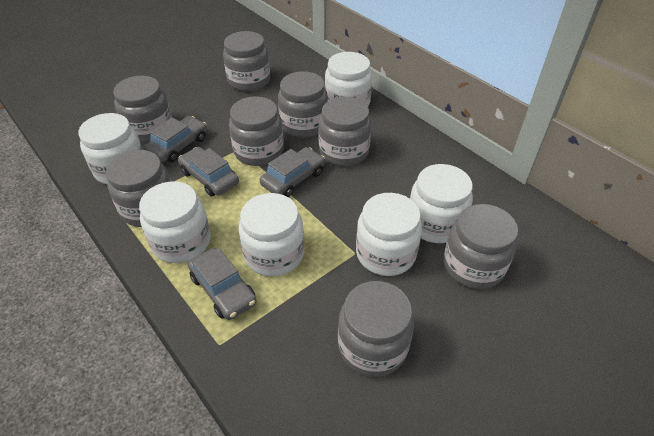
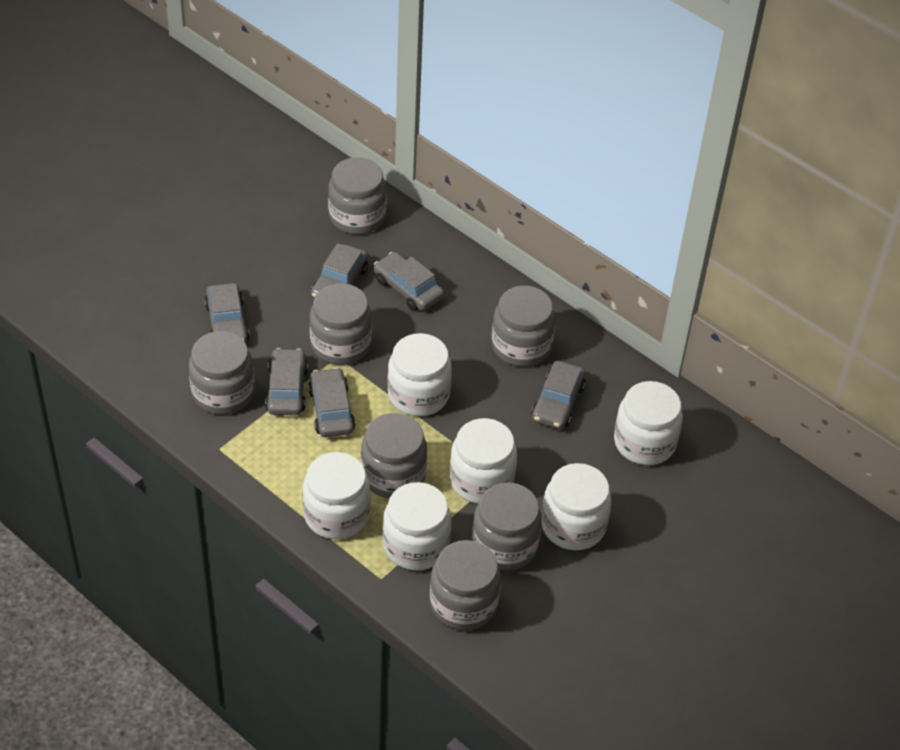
grey car: [144,116,207,162] [178,147,239,197] [188,248,257,320] [260,147,325,197] = 4 -> [204,283,250,343] [265,348,308,415] [308,368,356,437] [311,243,368,298] [374,252,444,311] [531,361,586,429] = 6
grey jar: [106,150,171,227] [113,76,172,142] [223,31,270,91] [229,96,284,166] [278,71,328,137] [318,97,371,166] [338,281,414,377] [443,204,518,289] = 8 -> [189,331,254,415] [310,283,372,365] [328,157,387,234] [361,413,427,498] [430,540,501,630] [472,483,542,570] [492,286,555,367] = 7

